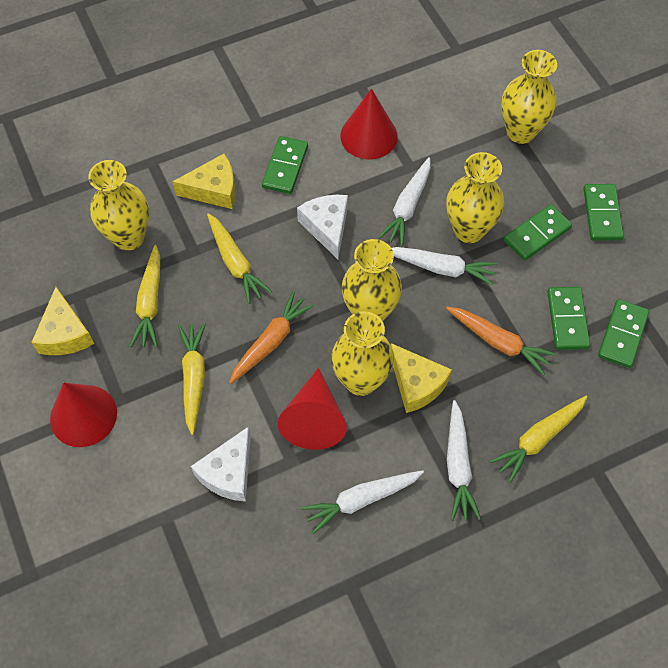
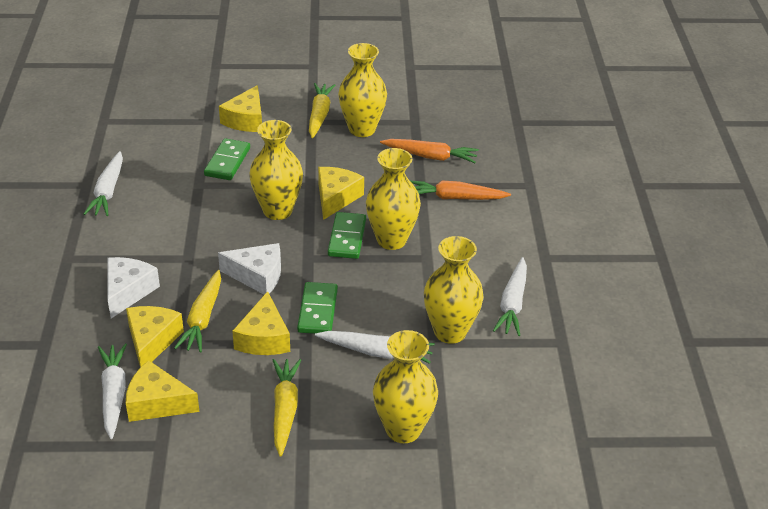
green domino: [262,136,308,194] [504,204,572,261] [547,287,590,350] [583,184,624,241] [598,299,649,368] = 5 -> [204,138,250,180] [297,282,338,334] [328,212,366,259] = 3
red cone: [50,382,117,447] [278,368,347,450] [340,89,398,159] = 3 -> none = 0
yellow carrot: [130,245,160,347] [178,323,206,435] [207,213,272,304] [490,396,587,483] = 4 -> [174,270,221,352] [273,359,301,457] [309,83,335,138] = 3
yellow cheese: [31,287,94,355] [172,154,236,209] [391,343,452,413] = 3 -> [126,306,184,367] [126,360,199,422] [219,85,262,132] [232,291,290,355] [318,167,364,220] = 5

